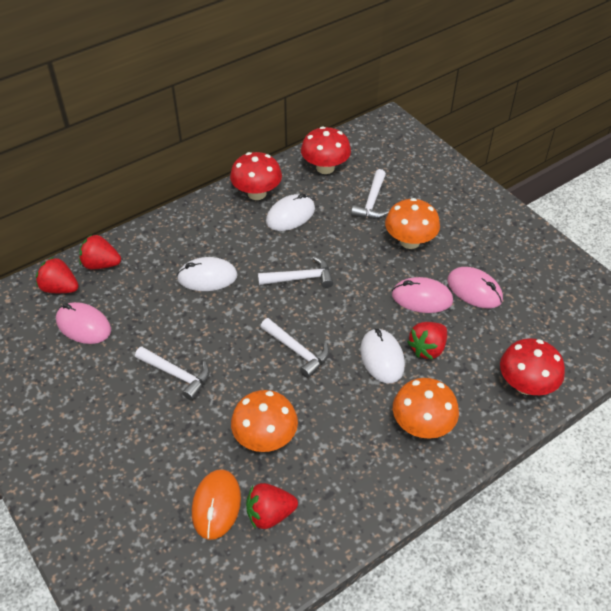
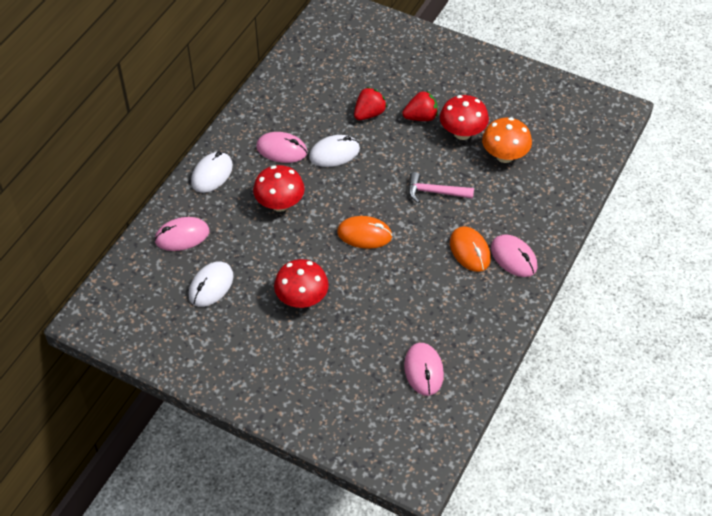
orange mouse: [192,469,241,540] = 1 -> [337,216,393,249] [450,226,491,272] = 2
orange mushroom: [231,390,298,452] [385,198,440,249] [393,378,459,439] = 3 -> [482,117,532,163] = 1
pink hammer: none = 0 -> [408,172,474,203] = 1
pink mouse: [56,302,111,344] [392,277,453,313] [447,267,503,308] = 3 -> [154,217,209,251] [256,132,307,163] [404,343,444,396] [491,234,537,277] = 4
red strawberry: [36,257,79,293] [79,234,121,269] [246,483,298,529] [407,322,447,360] = 4 -> [354,87,387,120] [402,91,438,121] = 2
white hammer: [135,346,210,401] [258,256,333,288] [260,318,329,378] [351,169,389,219] = 4 -> none = 0

